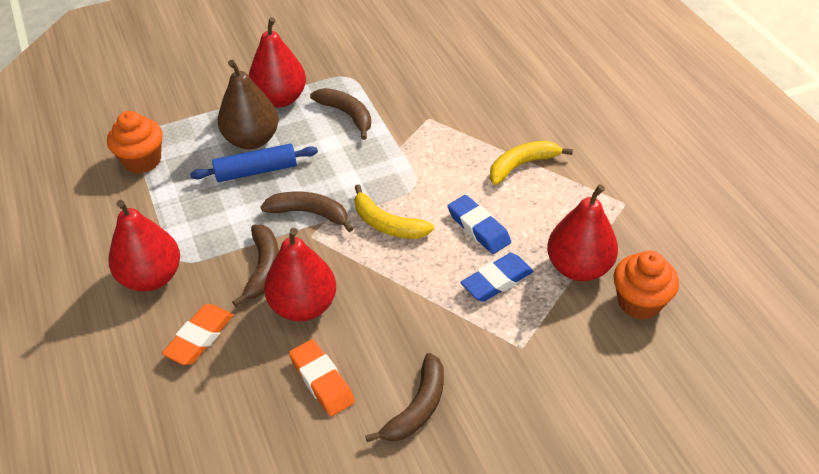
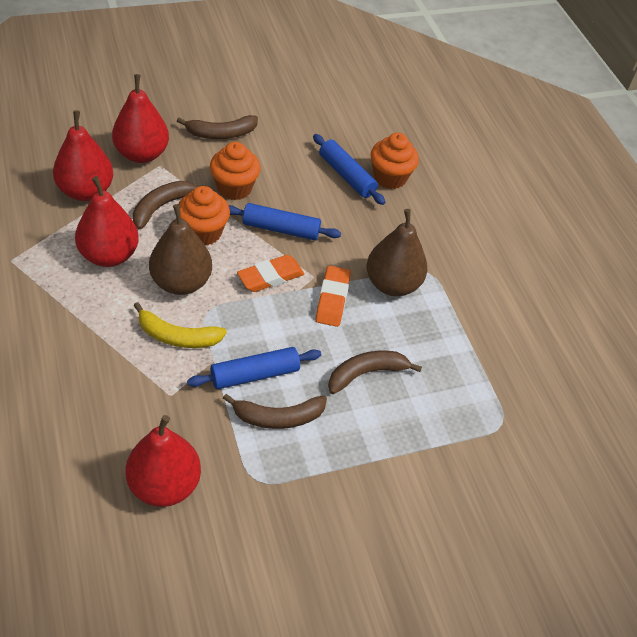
blue eraser: [448,195,511,254] [461,253,534,302] = 2 -> none = 0
blue rolling pin: [190,144,318,182] = 1 -> [187,347,321,389] [229,203,341,240] [313,134,385,205] = 3
brown pear: [218,60,279,149] = 1 -> [149,204,212,295] [367,209,427,296] = 2
orange cupcake: [107,111,163,174] [613,251,679,320] = 2 -> [179,186,230,246] [210,142,261,200] [370,133,419,189] = 3
yellow banana: [354,184,434,239] [490,141,573,185] = 2 -> [133,302,227,348] = 1

